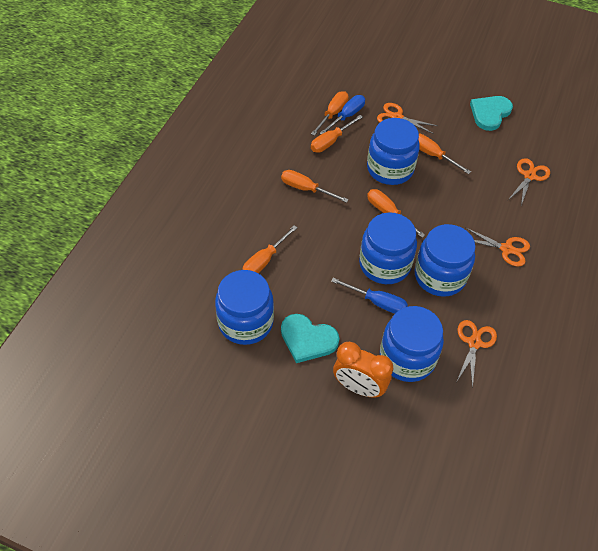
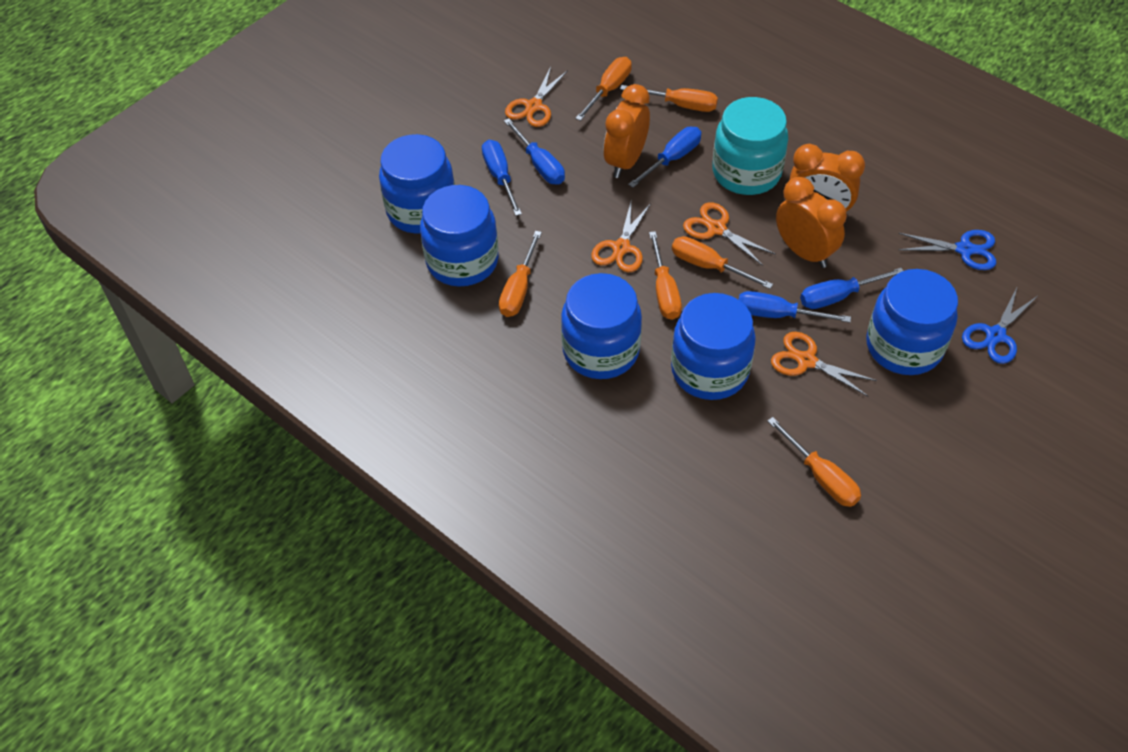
blue scissors: none = 0 -> [898,230,996,270] [962,288,1038,364] = 2
blue screwdriver: [320,95,365,134] [331,278,408,314] = 2 -> [482,140,522,216] [504,118,565,184] [628,127,702,188] [739,291,851,323] [800,268,903,309] = 5
orange clock: [333,342,393,398] = 1 -> [603,84,650,178] [776,177,847,268] [789,144,865,212] = 3
turquoise heart: [281,314,340,363] [470,96,513,131] = 2 -> none = 0
turquoise jar: none = 0 -> [712,97,788,195] = 1

